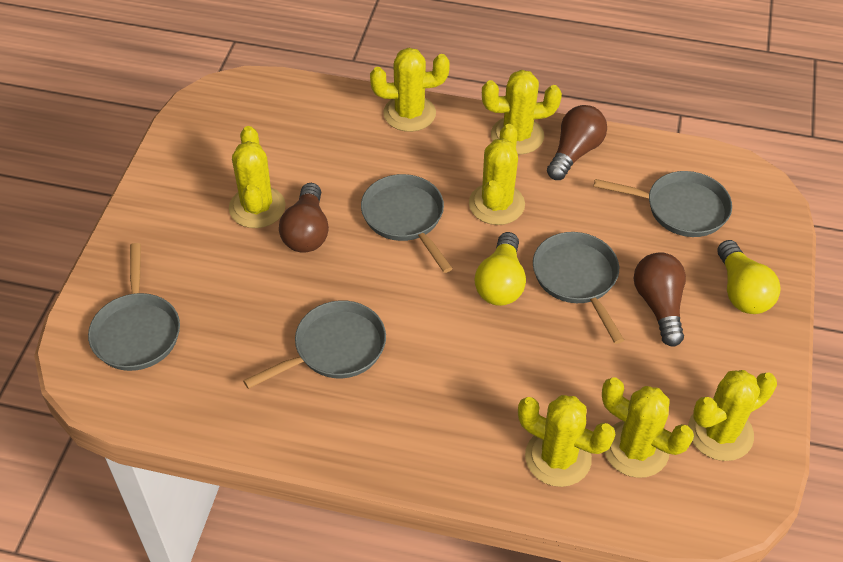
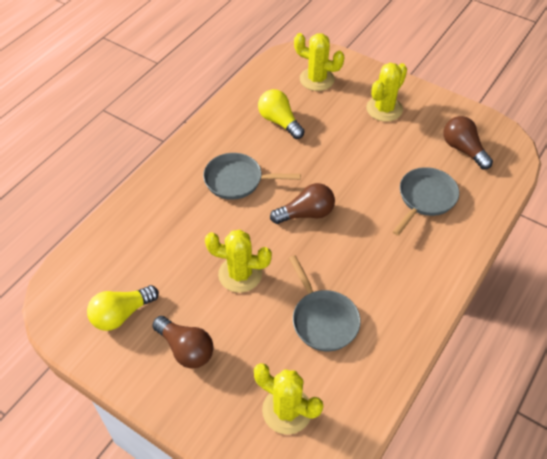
grey pan: [88,243,180,371] [243,300,386,389] [361,174,453,273] [533,232,624,344] [594,171,732,237] = 5 -> [203,153,301,200] [289,255,361,351] [393,167,459,236] = 3
yellow cactus: [229,126,286,228] [370,48,450,132] [469,124,525,225] [482,70,562,154] [518,395,616,487] [602,377,694,478] [688,370,777,461] = 7 -> [205,230,272,293] [254,363,323,435] [294,33,345,91] [366,63,407,122] = 4

